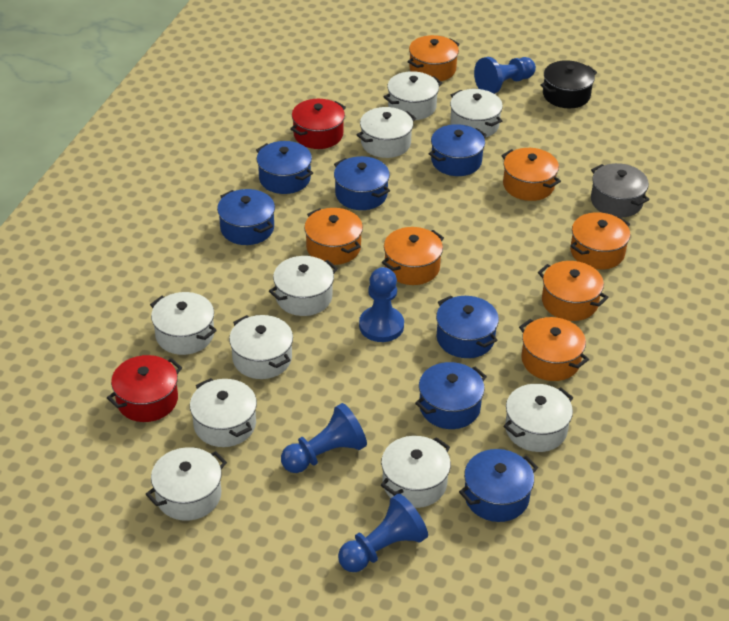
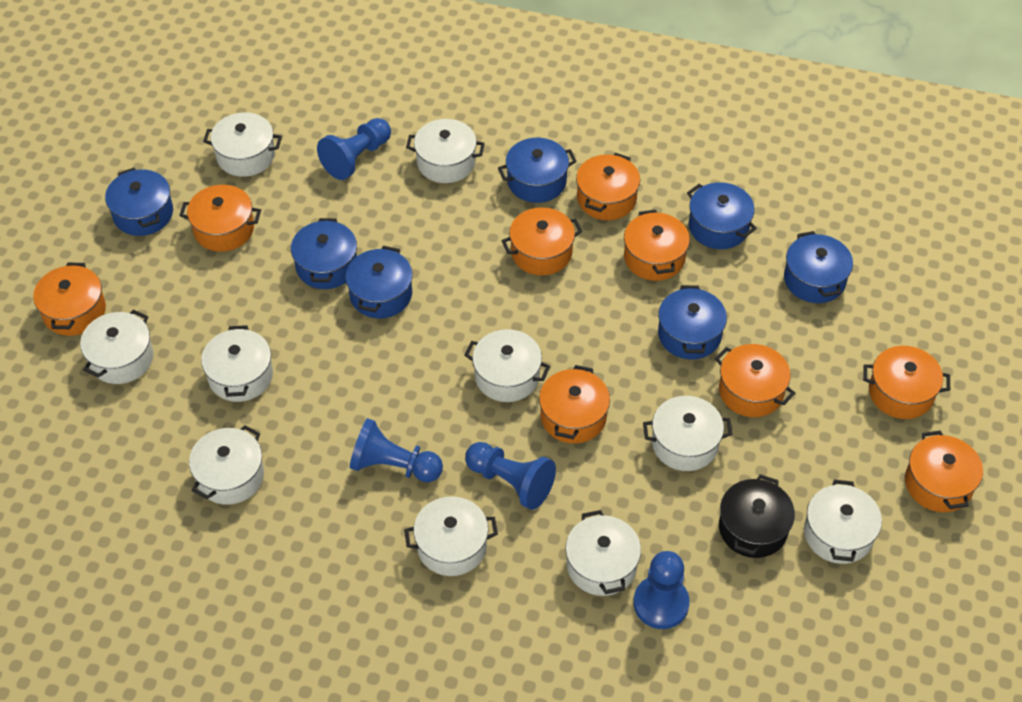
grey pot: [591,163,650,218] = 1 -> none = 0
orange pot: [304,208,363,265] [382,227,444,285] [407,35,460,81] [501,148,561,201] [519,317,589,381] [538,261,609,321] [570,212,630,270] = 7 -> [33,263,106,336] [179,185,261,252] [502,207,583,275] [539,365,610,444] [576,153,640,220] [624,209,690,281] [715,344,795,417] [863,346,950,419] [905,431,983,512] = 9
red pot: [107,355,182,422] [290,99,346,149] = 2 -> none = 0

